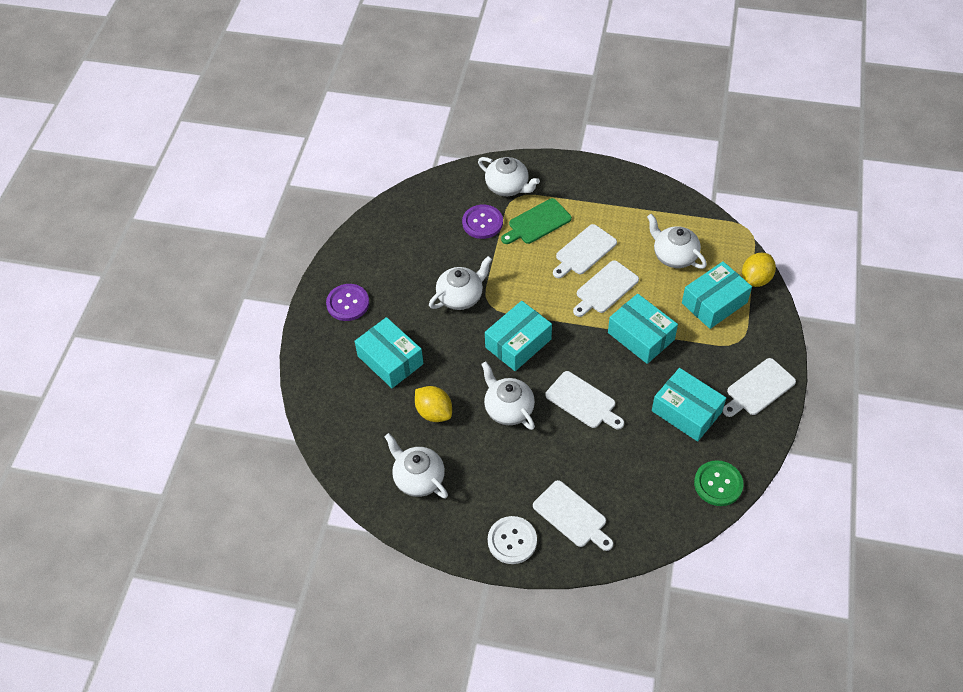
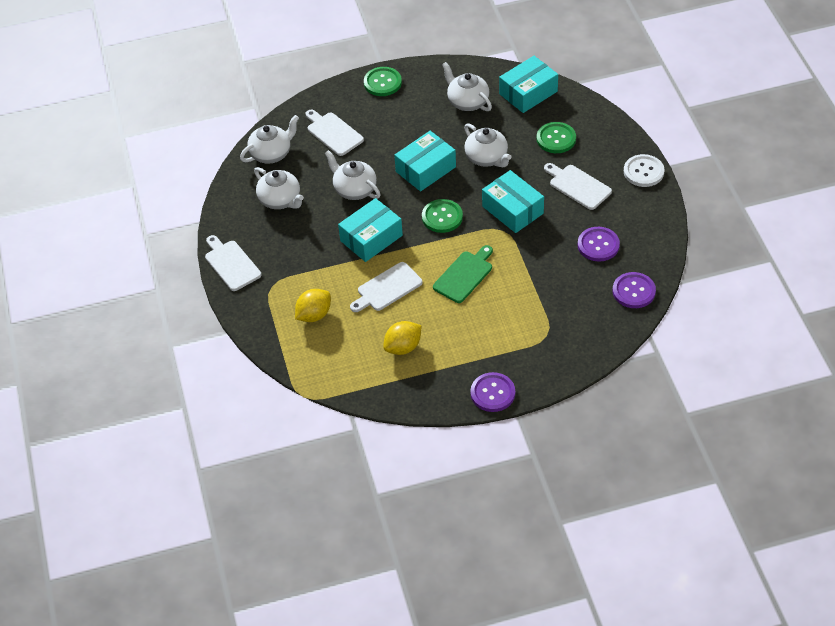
green button: [694,460,743,506] = 1 -> [364,67,402,96] [422,199,463,233] [537,122,576,153] = 3
purple button: [326,284,369,321] [462,205,503,239] = 2 -> [470,372,515,412] [578,227,620,262] [613,272,656,308] = 3
turquoise box: [354,317,424,388] [485,301,552,371] [608,294,678,364] [652,368,726,441] [682,261,752,329] = 5 -> [338,198,403,262] [394,131,456,191] [482,170,544,233] [499,56,558,113] = 4
white cutting board: [533,480,613,551] [545,371,624,430] [553,224,617,278] [573,260,639,317] [723,358,796,417] = 5 -> [205,235,262,291] [305,110,364,156] [350,262,423,312] [544,163,612,210] = 4

